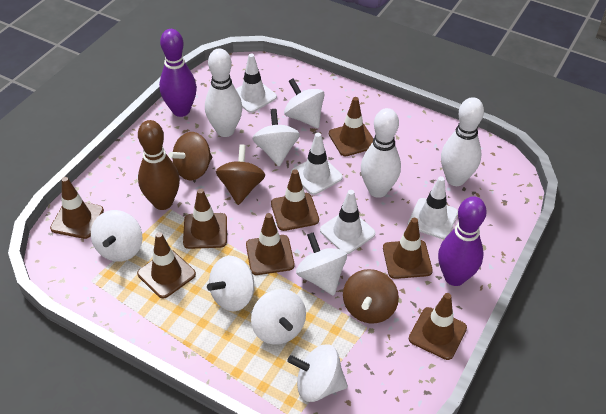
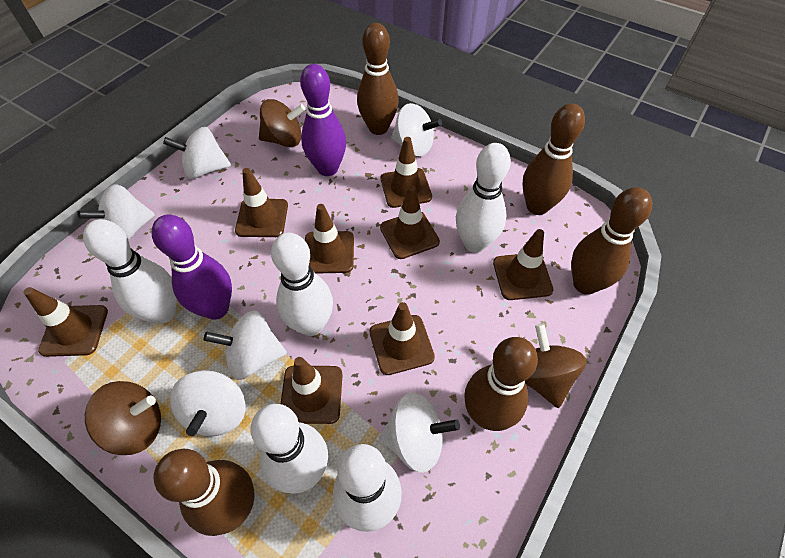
brown bowling pin: [138,120,180,210] = 1 -> [154,449,255,536] [357,23,399,135] [464,337,538,431] [523,103,585,215] [571,187,652,295] = 5
white bowling pin: [205,48,243,137] [361,108,401,198] [441,97,484,186] = 3 -> [83,219,177,324] [250,404,328,493] [271,233,333,336] [333,444,402,532] [456,143,511,253] = 5
white spinning top: [91,210,142,262] [207,256,254,311] [251,289,306,345] [252,109,300,166] [284,78,325,128] [287,344,348,402] [296,232,347,296] = 7 -> [77,184,155,240] [163,127,231,179] [170,370,245,436] [204,310,287,380] [379,392,460,473] [391,103,442,156] = 6
white traffic cone: [236,54,277,113] [291,133,343,195] [320,190,376,254] [408,176,458,239] = 4 -> none = 0

